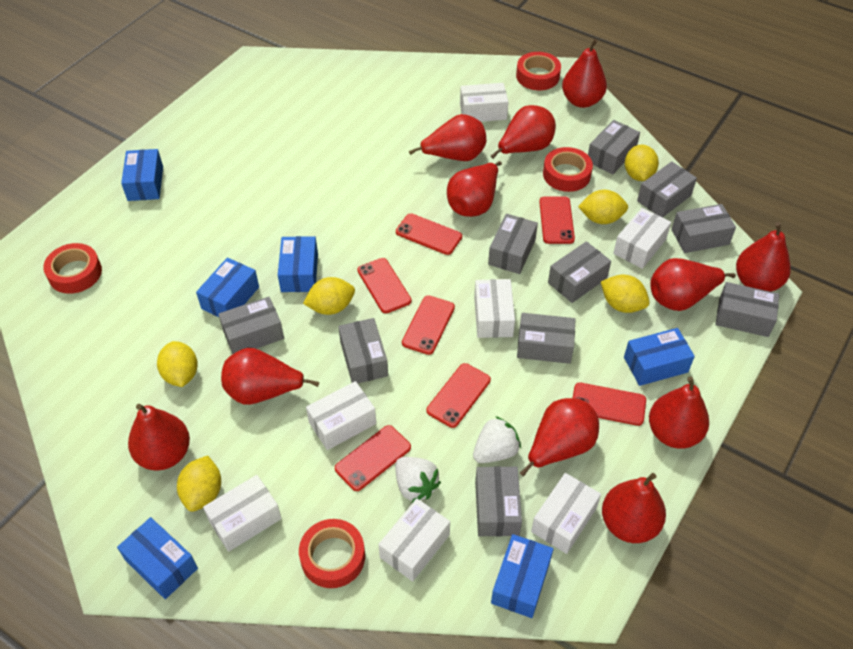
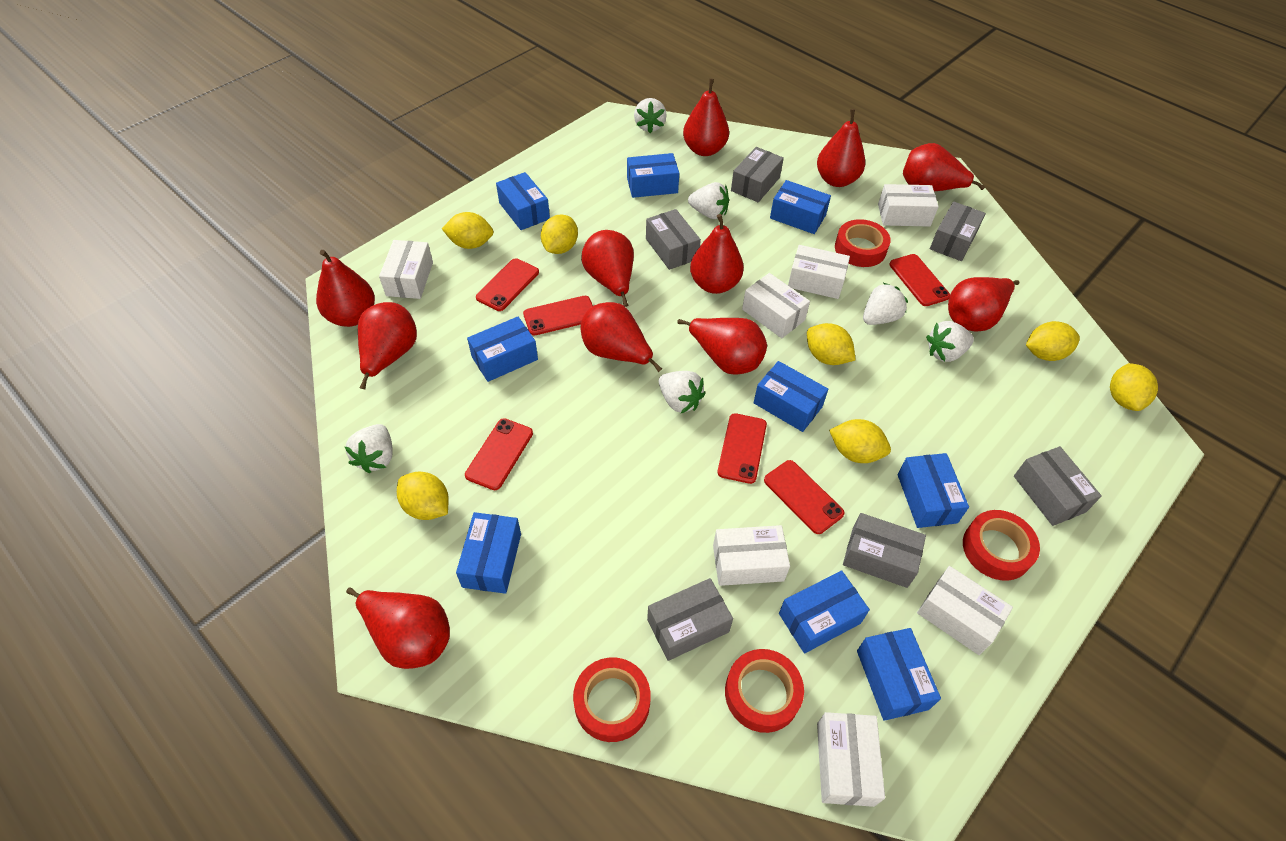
blue box: [117,517,198,599] [121,149,163,201] [196,258,259,317] [278,236,318,292] [491,534,553,618] [624,328,695,386] = 6 -> [456,512,521,594] [467,317,538,382] [496,172,550,230] [627,153,679,198] [754,361,828,432] [770,180,831,234] [779,571,870,654] [857,628,941,721] [897,453,969,528] = 9
grey box: [218,297,284,354] [338,318,388,383] [475,466,522,536] [488,214,538,274] [517,313,576,364] [548,241,611,303] [588,120,640,175] [637,161,697,218] [672,204,736,253] [716,282,779,337] = 10 -> [646,209,701,270] [647,578,733,661] [731,147,784,202] [843,513,926,588] [930,202,986,261] [1014,446,1102,526] = 6
red phone: [335,425,411,491] [357,258,411,313] [396,213,462,255] [402,295,455,355] [426,363,491,428] [539,197,575,244] [573,382,646,426] = 7 -> [465,418,533,490] [476,258,539,311] [523,296,593,335] [717,413,767,484] [764,460,844,534] [889,254,950,306] = 6
white strawberry: [395,457,441,503] [473,416,521,463] = 2 -> [345,424,393,474] [634,98,667,133] [659,371,705,413] [688,182,729,219] [863,283,908,325] [926,321,974,362] = 6
yellow lemon: [157,341,198,387] [177,456,221,512] [303,277,355,315] [578,190,628,224] [601,275,650,313] [625,145,659,181] = 6 -> [397,472,449,520] [442,212,493,249] [541,215,578,254] [807,323,856,365] [829,419,891,463] [1026,321,1080,361] [1110,363,1158,411] = 7

